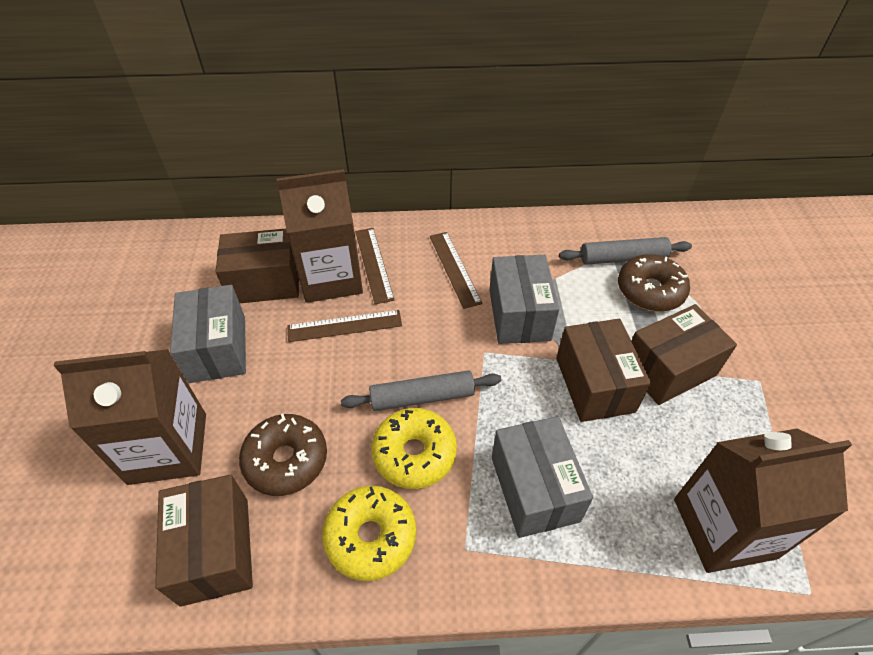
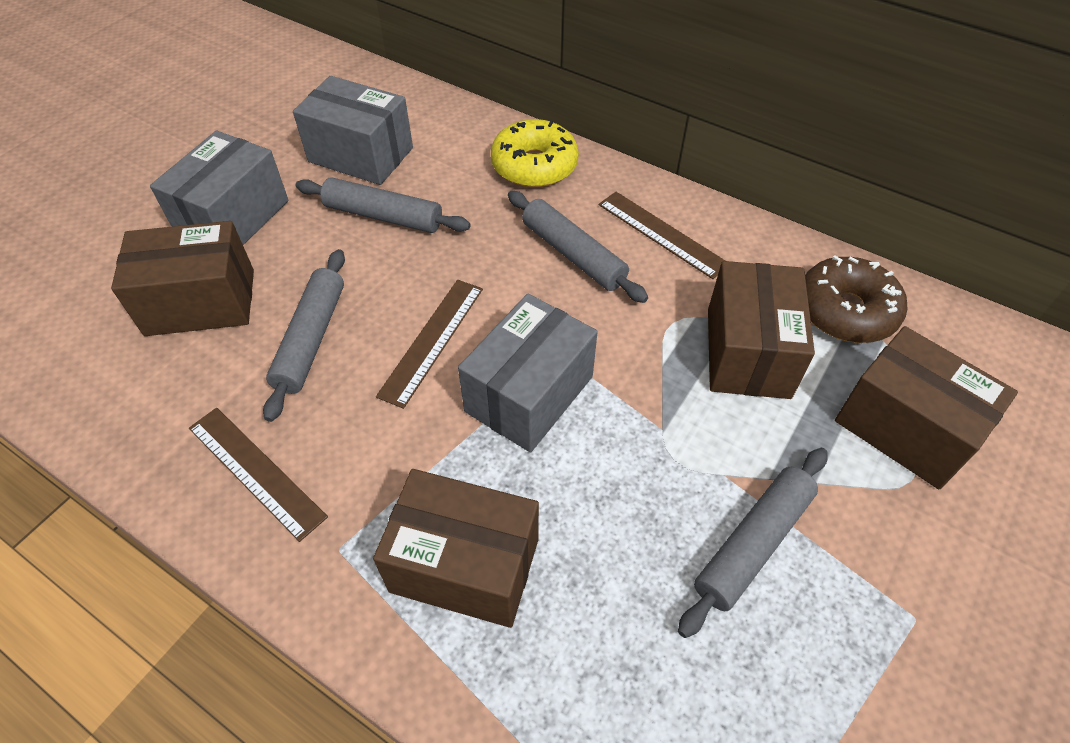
brown carton: [53,349,206,485] [277,169,363,303] [674,429,852,573] = 3 -> none = 0
brown donut: [239,414,327,496] [618,254,690,312] = 2 -> [805,255,907,343] = 1
grey rolling pin: [341,370,502,411] [559,237,692,265] = 2 -> [263,249,345,422] [296,177,471,233] [508,191,648,303] [678,448,828,638] = 4
yellow donut: [322,486,416,581] [371,408,457,489] = 2 -> [491,119,579,188] = 1

